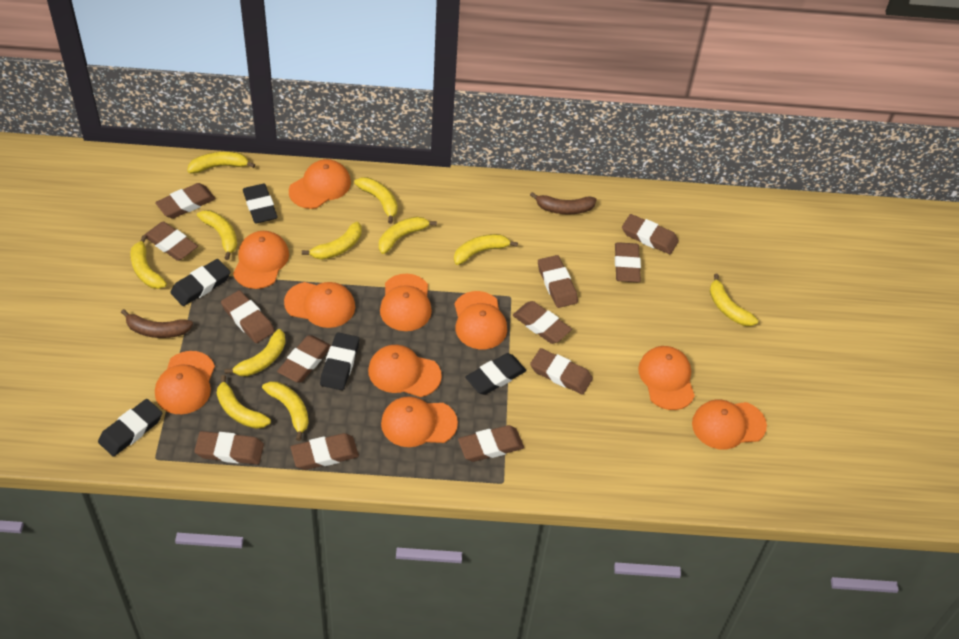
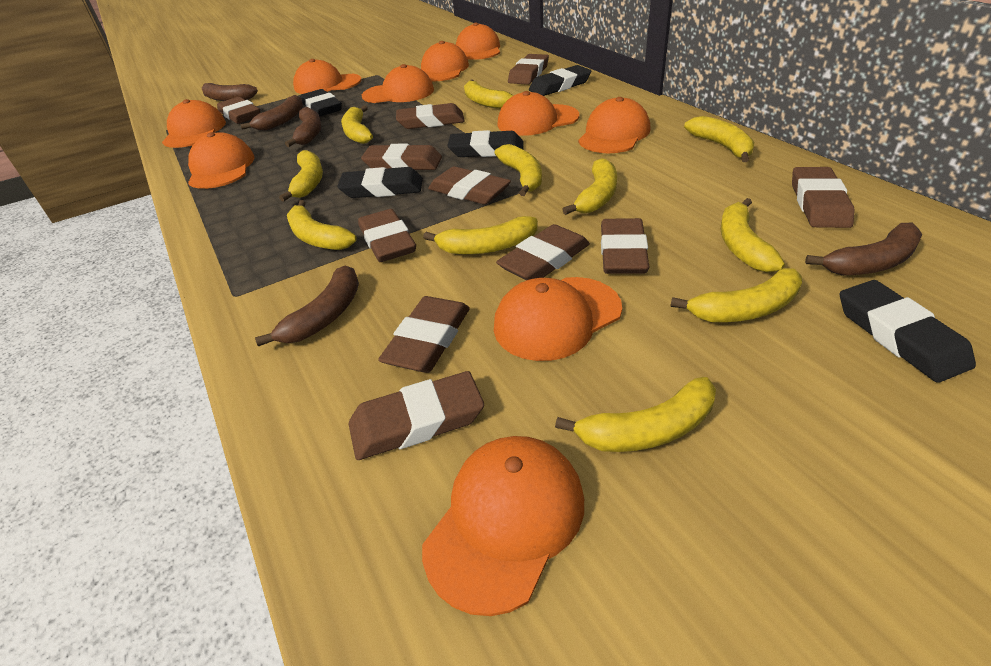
brown banana: [121,309,193,338] [530,192,597,214] = 2 -> [202,83,258,101] [240,95,303,131] [255,265,359,347] [285,107,322,147] [805,223,922,276] = 5
brown eraser: [144,221,198,261] [155,183,216,219] [194,431,264,464] [221,290,275,343] [277,335,331,382] [290,433,359,470] [458,425,524,462] [513,301,572,344] [530,348,593,395] [538,255,578,308] [615,242,641,282] [622,214,679,254] = 12 -> [217,97,260,124] [349,371,484,460] [358,209,416,262] [361,144,442,170] [378,296,470,373] [396,103,465,129] [428,166,511,205] [496,224,590,280] [508,54,549,85] [601,218,649,274] [792,167,855,228] = 11

